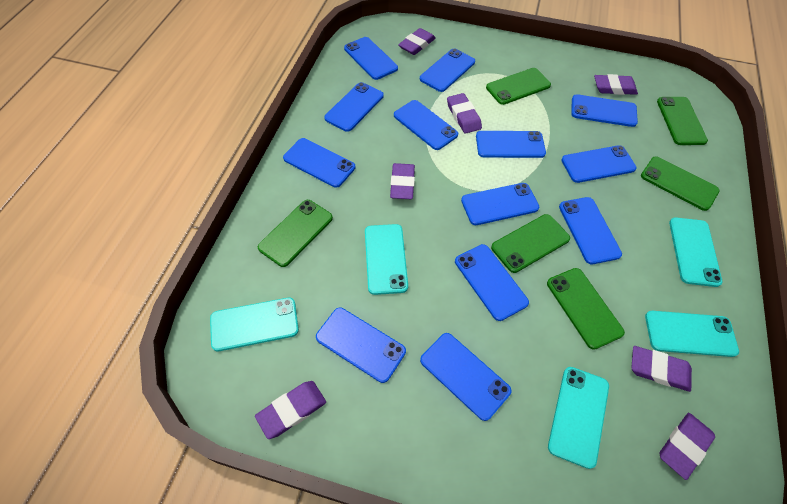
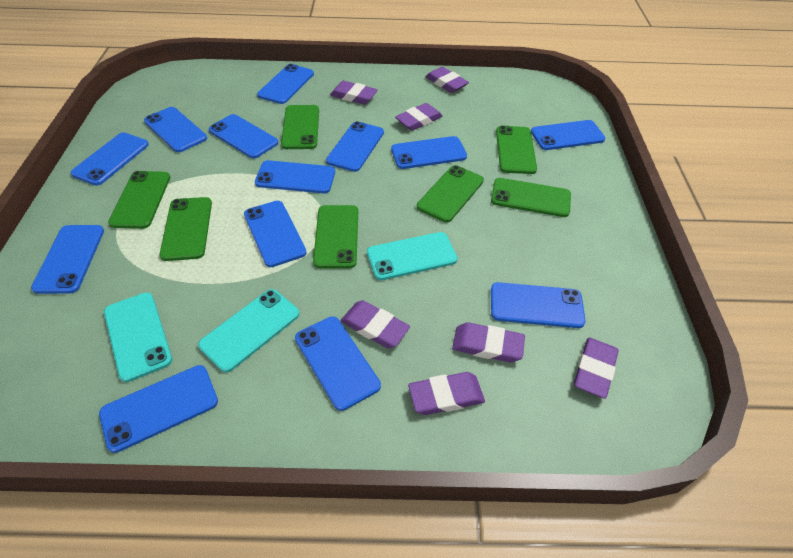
green phone: [258,200,333,267] [486,68,551,105] [491,214,570,273] [547,268,625,350] [641,157,720,211] [657,97,708,145] = 6 -> [108,171,170,229] [160,197,212,261] [281,105,319,149] [313,205,358,268] [417,165,484,222] [491,178,571,217] [496,126,537,174] = 7
turquoise phone: [210,298,299,351] [365,224,408,295] [548,367,609,469] [645,311,739,357] [669,217,723,287] = 5 -> [104,292,172,382] [198,289,299,373] [367,232,457,280] = 3

